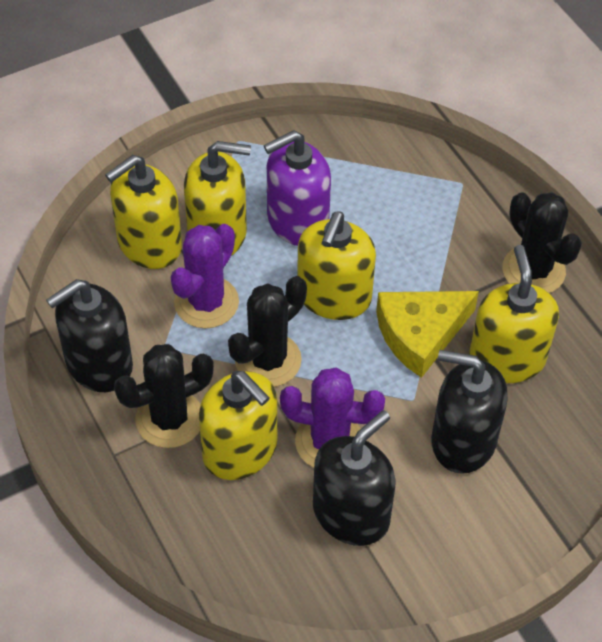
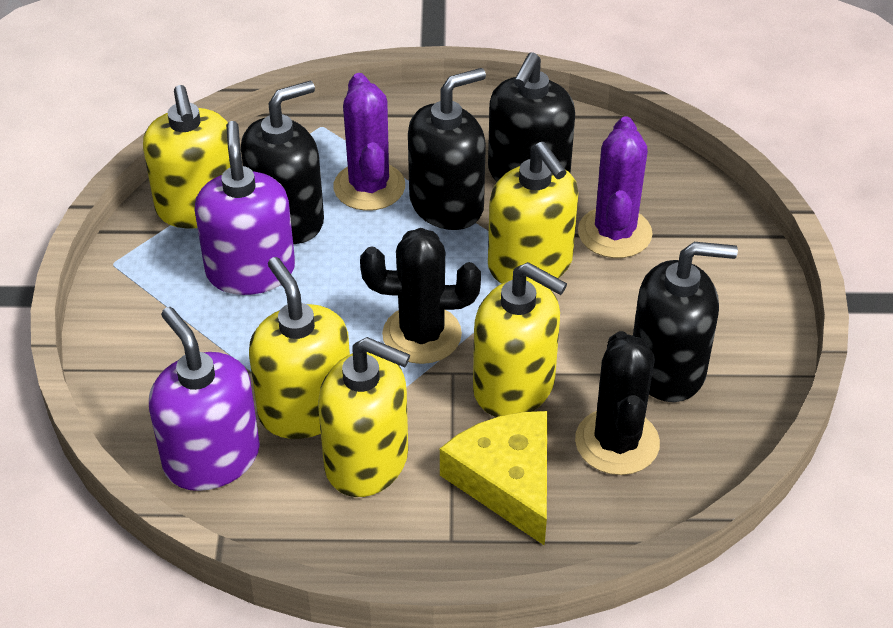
black cactus: [114,344,214,448] [228,276,307,387] [502,192,582,293] = 3 -> [360,228,481,364] [575,331,660,475] = 2
black soap dispenser: [46,279,133,392] [313,410,395,546] [431,350,508,474] = 3 -> [241,81,324,244] [408,68,486,230] [488,52,575,182] [633,242,738,402] = 4
purple soap dispenser: [264,130,331,246] = 1 -> [149,307,260,491] [195,121,295,295] = 2

